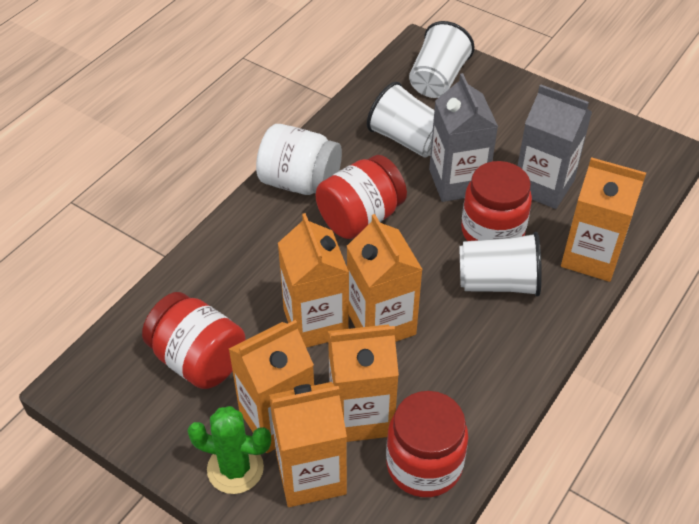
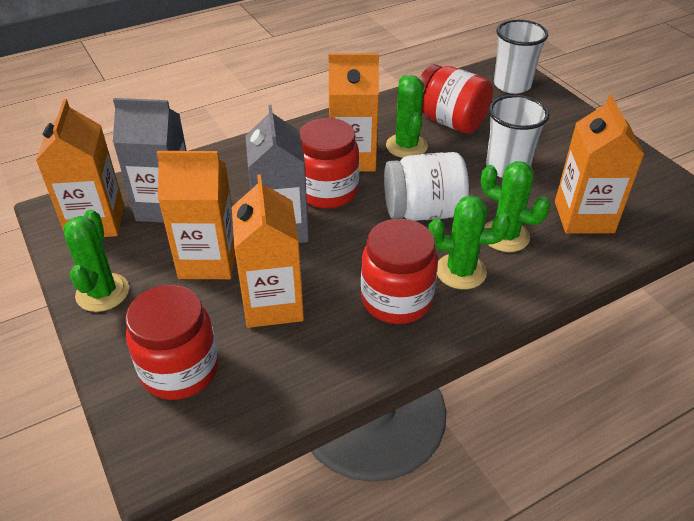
green cactus: [187,406,271,494] = 1 -> [63,210,129,312] [386,75,428,158] [428,195,510,290] [481,161,550,252] = 4
orange carton: [229,320,314,453] [269,382,347,507] [278,213,349,348] [328,324,399,442] [347,214,423,342] [561,157,646,282] = 6 -> [36,99,124,237] [157,151,235,279] [232,174,304,328] [329,53,379,171] [555,95,644,234] = 5
white cup: [367,82,434,157] [409,21,475,98] [459,232,542,297] = 3 -> [486,95,549,178] [494,20,548,94] = 2

